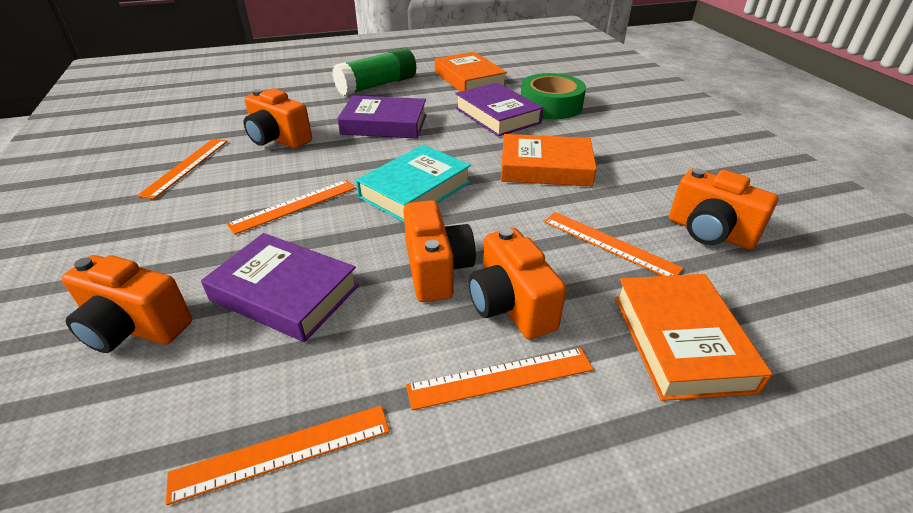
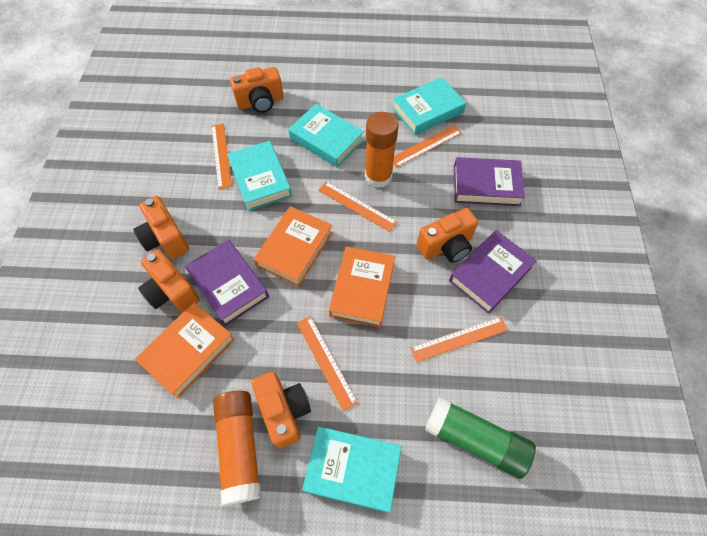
green tape: [521,73,586,119] = 1 -> none = 0
orange glue stick: none = 0 -> [213,391,261,506] [365,112,399,188] = 2
turquoise book: [356,145,471,222] = 1 -> [227,141,292,211] [288,104,364,168] [302,426,401,512] [392,77,466,135] = 4

